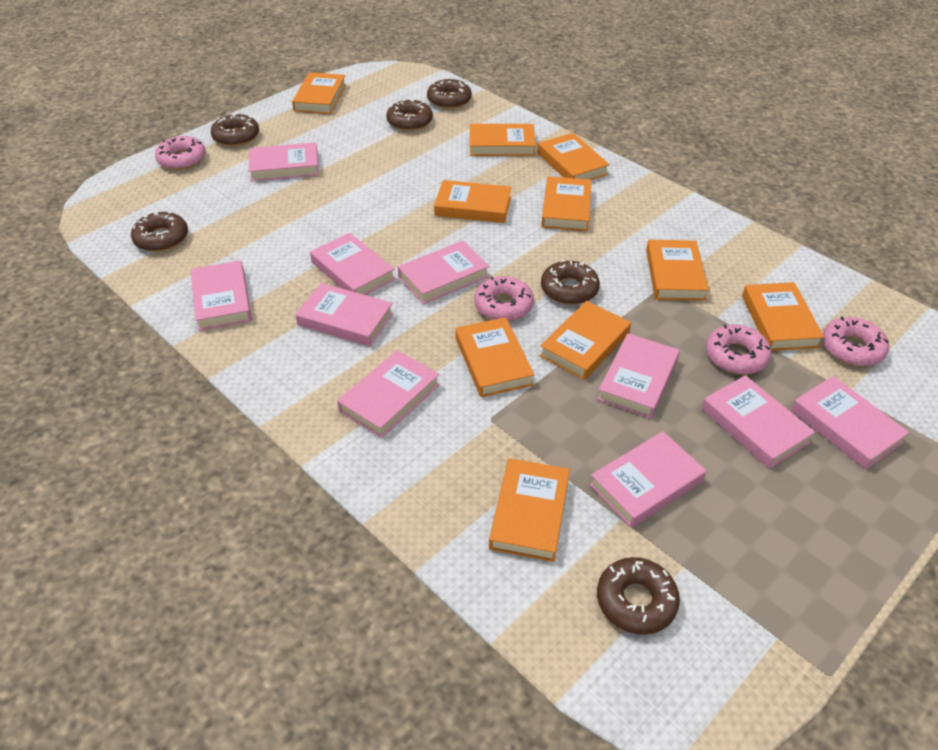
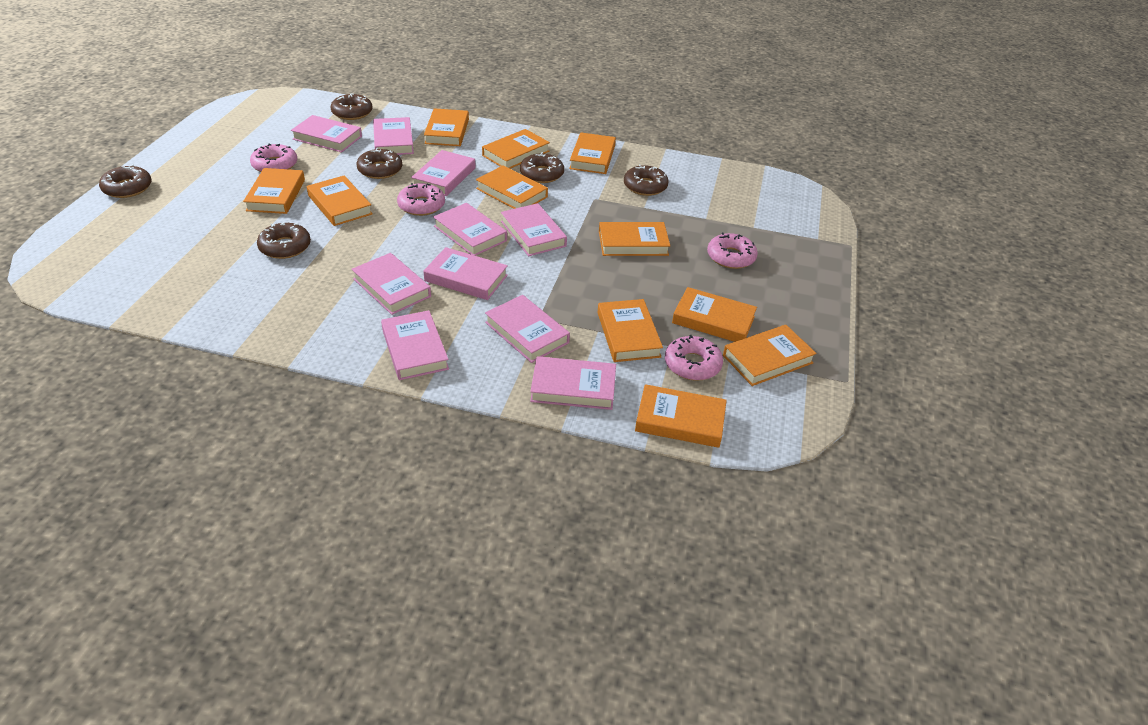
orange book: [292,72,346,114] [434,180,512,223] [455,317,534,397] [470,124,536,156] [489,458,570,562] [538,133,610,180] [539,301,631,380] [541,176,592,231] [646,240,709,301] [742,282,824,351] = 10 -> [243,168,305,214] [307,175,373,226] [424,108,469,146] [476,165,548,209] [482,129,550,169] [569,132,616,174] [597,299,663,362] [599,222,670,256] [635,384,727,448] [672,287,757,342] [723,325,817,386] = 11

